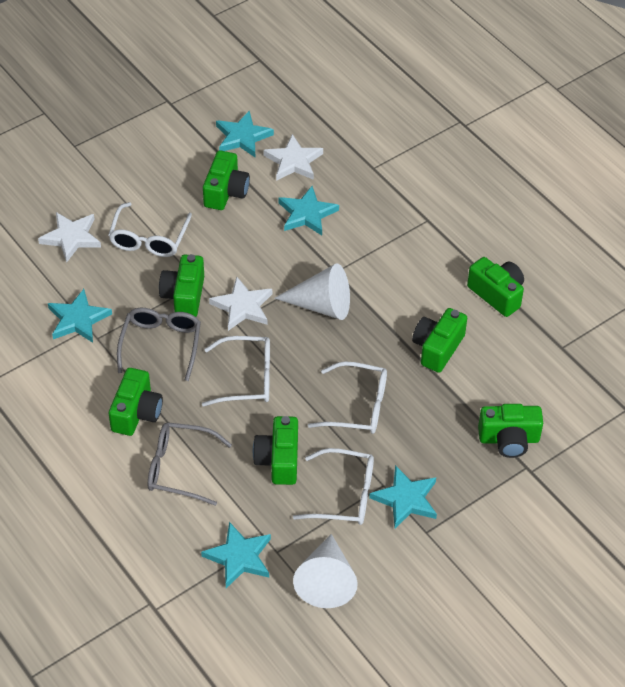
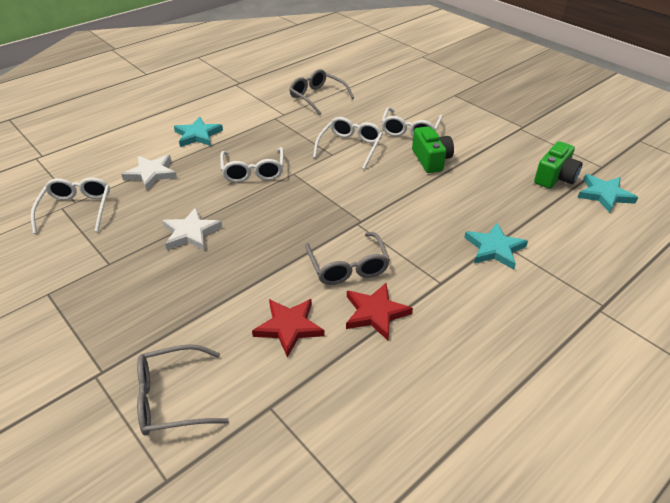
green camera: [109,368,163,436] [159,254,204,317] [203,150,250,210] [253,416,298,485] [412,308,467,373] [467,257,524,317] [478,404,543,458] = 7 -> [412,126,454,173] [534,141,583,189] = 2
grey glasses: [117,308,201,381] [148,422,232,506] = 2 -> [137,344,229,435] [289,69,354,115] [305,232,390,285] = 3
red star: none = 0 -> [252,299,325,358] [346,283,413,340] = 2
turquoise star: [48,289,112,343] [201,522,271,588] [216,111,274,157] [278,186,339,235] [369,465,437,528] = 5 -> [174,117,223,147] [464,223,528,270] [577,174,638,213] = 3
white cone: [274,263,350,320] [293,534,358,608] = 2 -> none = 0
white star: [38,212,101,263] [209,276,272,331] [263,134,323,181] = 3 -> [121,155,177,190] [162,208,222,251] = 2

